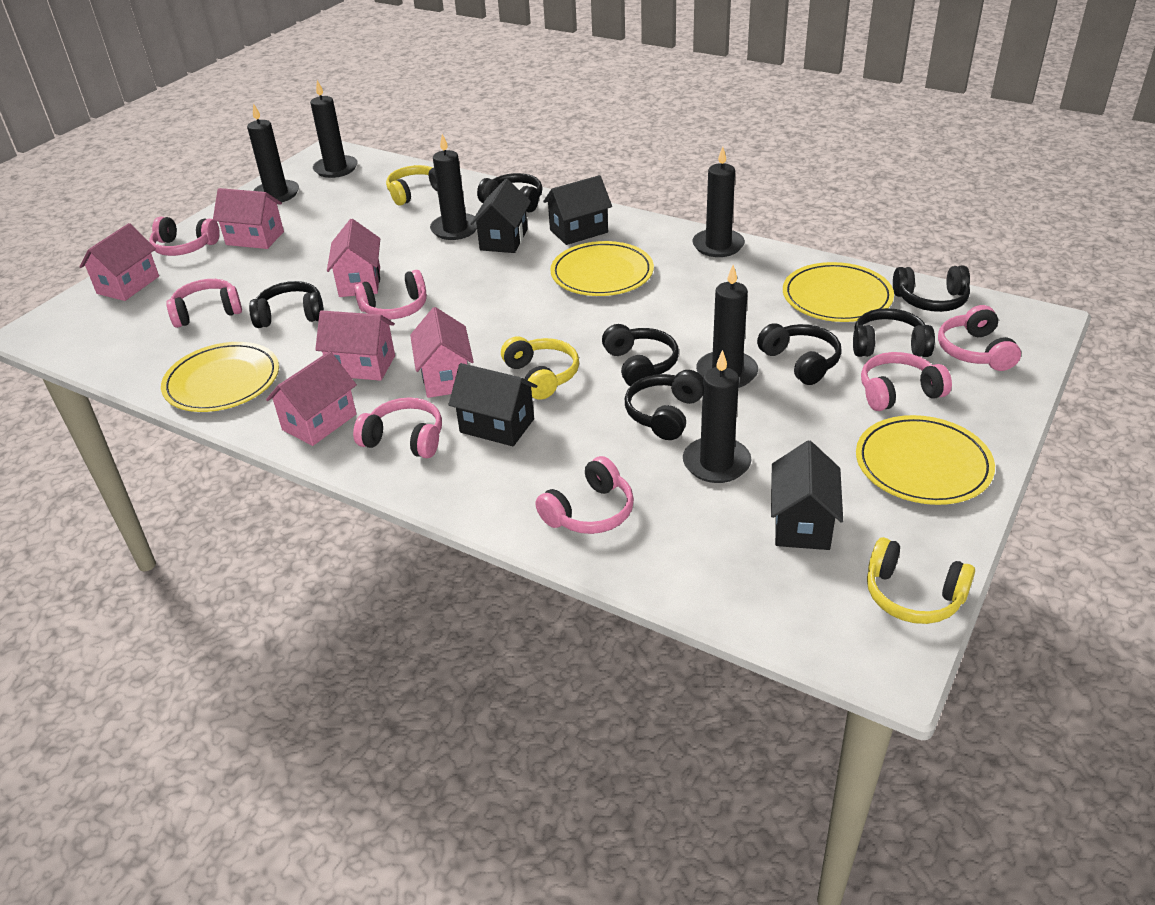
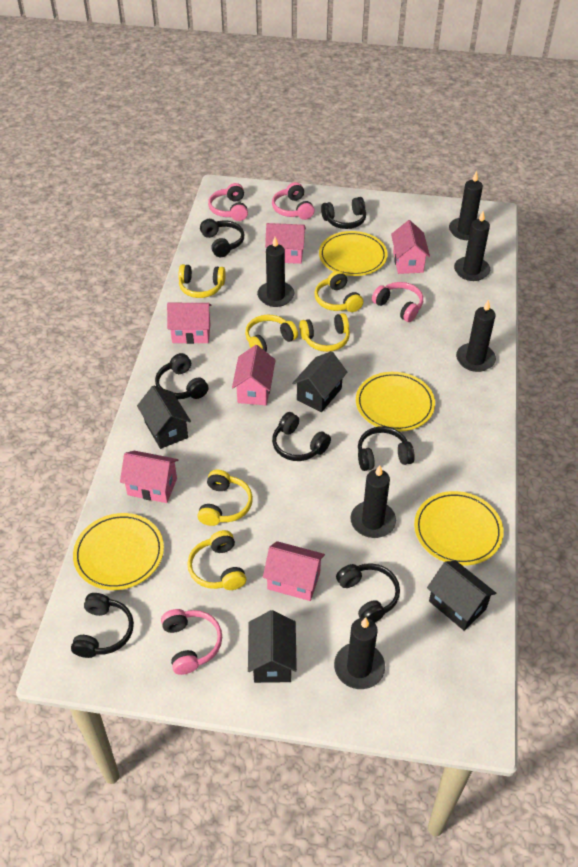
pink headphones: [149,217,220,256] [166,279,242,328] [353,397,442,458] [354,270,427,319] [535,456,634,534] [861,352,952,411] [938,305,1021,371] = 7 -> [161,609,222,675] [208,183,248,221] [272,182,315,220] [372,282,423,322] = 4
yellow headphones: [386,165,438,205] [501,336,579,400] [867,537,975,624] = 3 -> [178,264,226,298] [187,530,246,590] [198,470,253,526] [245,315,298,351] [299,313,350,352] [314,271,363,312] = 6

